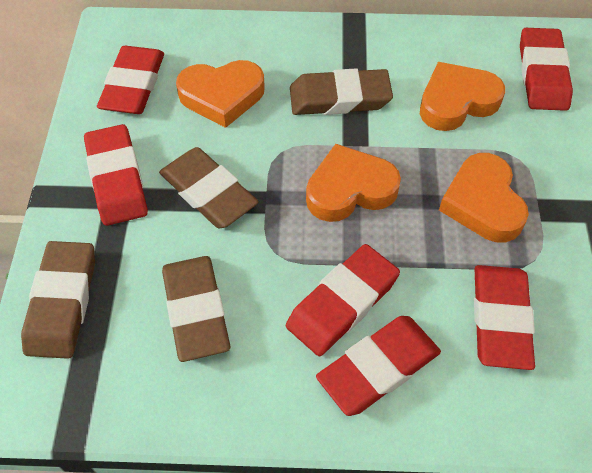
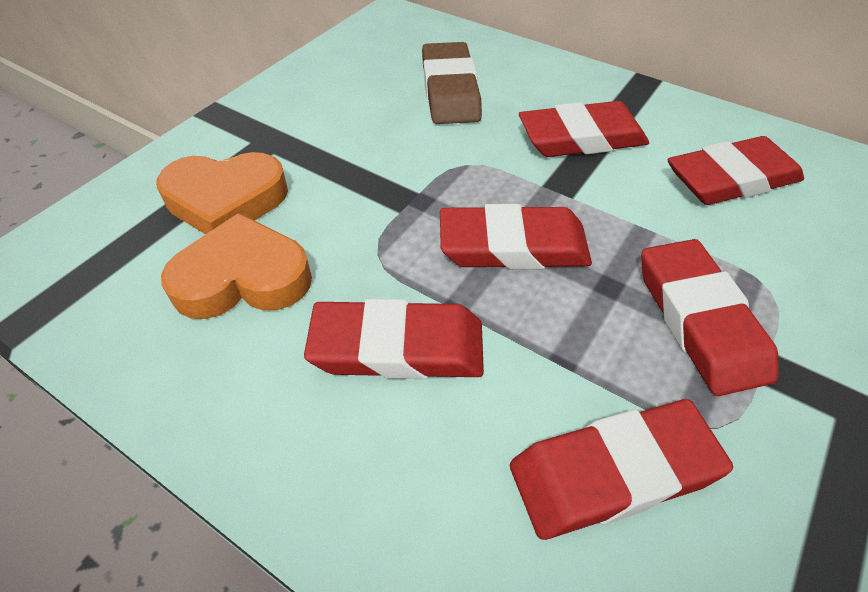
brown eraser: [21,241,95,359] [159,147,259,228] [162,256,230,362] [290,68,393,115] = 4 -> [422,42,482,124] = 1
orange heart: [176,60,265,128] [306,144,401,222] [420,62,505,131] [439,153,529,243] = 4 -> [157,152,288,235] [161,213,312,319] = 2

